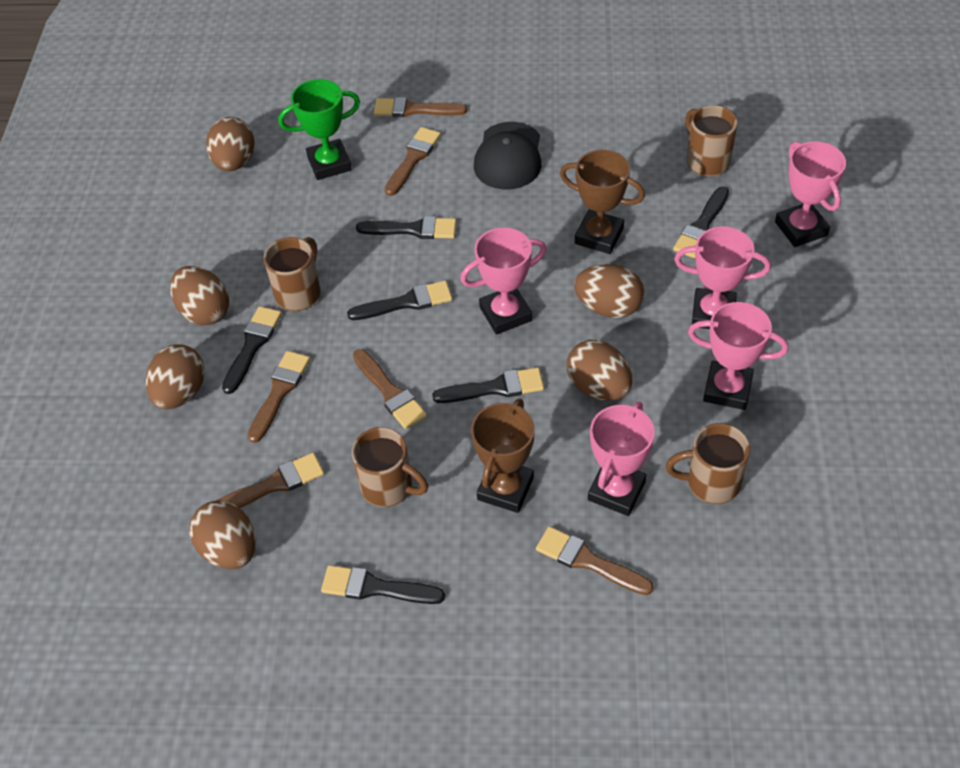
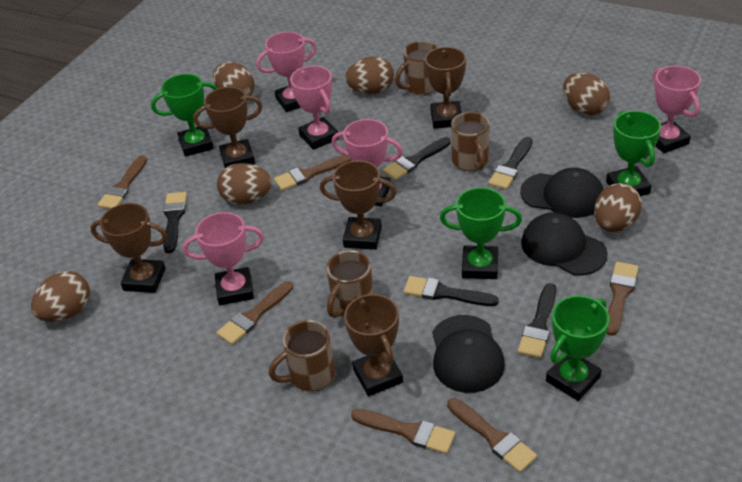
black brush: [222,306,282,394] [321,565,445,604] [347,281,452,320] [356,216,456,239] [432,367,544,403] [673,186,729,258] = 6 -> [163,192,187,253] [382,137,450,180] [404,276,499,306] [488,137,533,189] [518,283,556,358] = 5
black cap: [474,122,541,190] = 1 -> [432,315,505,393] [520,168,604,218] [521,212,608,276] = 3
brown trophy: [471,399,535,513] [560,150,645,254] = 2 -> [90,203,167,293] [193,87,262,168] [320,160,397,250] [344,294,403,396] [425,47,466,129] = 5
green trophy: [279,79,360,180] = 1 -> [151,74,217,157] [440,187,522,279] [546,295,609,401] [606,111,661,196] = 4

